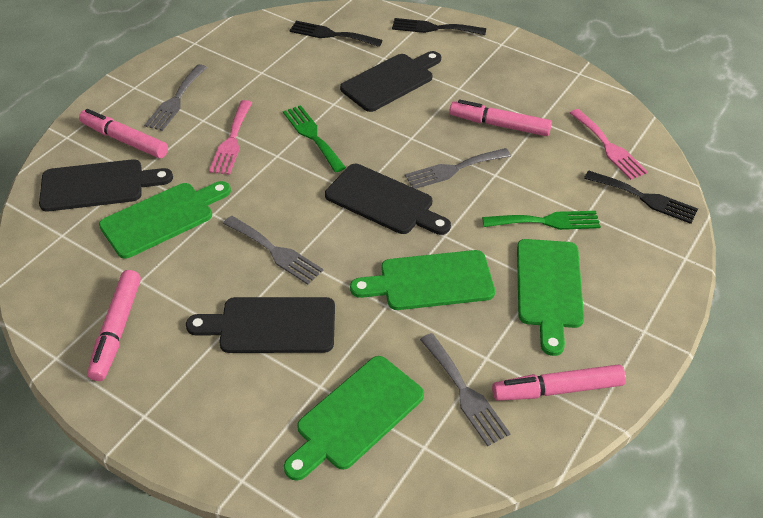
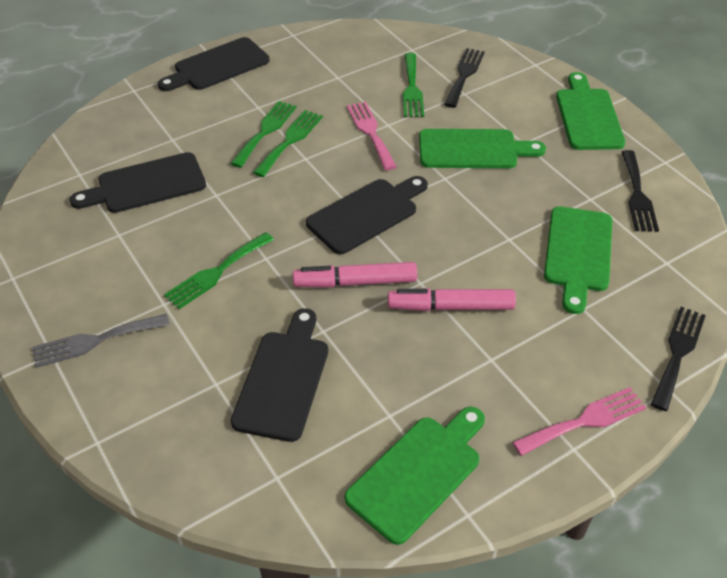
green fork: [283,105,346,173] [482,211,601,230] = 2 -> [164,232,274,309] [230,101,297,168] [253,110,323,177] [403,53,424,117] = 4
grey fork: [144,64,207,131] [223,216,324,285] [405,148,511,189] [420,333,511,446] = 4 -> [32,314,170,368] = 1
pink marker: [79,109,168,158] [87,270,141,381] [449,100,552,136] [492,365,626,401] = 4 -> [293,262,417,288] [388,288,516,311] = 2

